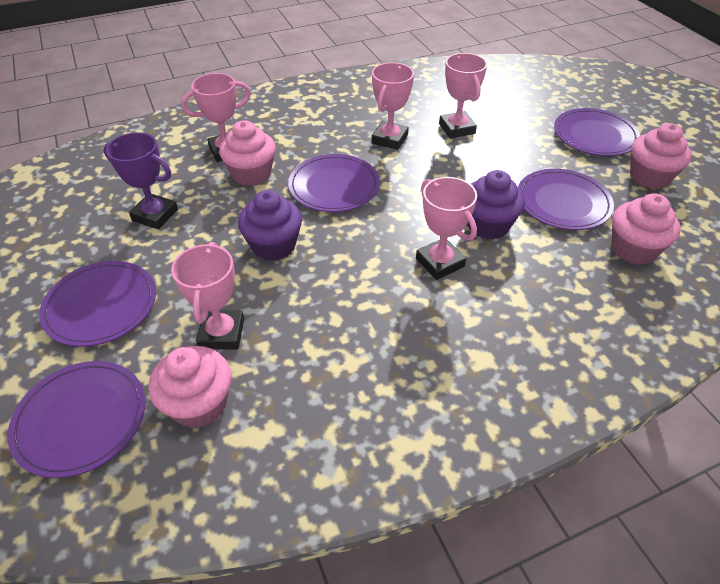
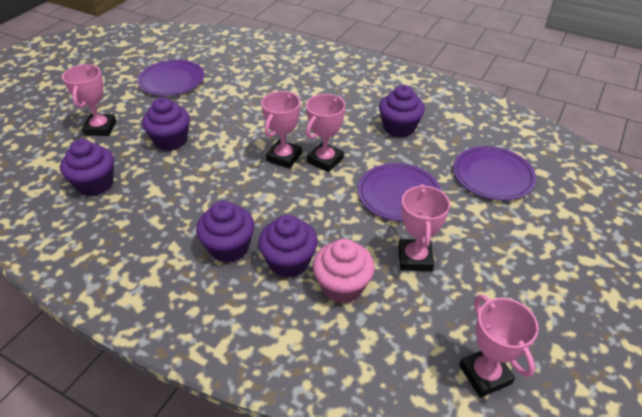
pink cupcake: [148,346,231,428] [219,120,276,186] [611,193,681,265] [630,123,692,189] = 4 -> [313,239,375,303] = 1
purple cupcake: [238,190,302,261] [467,170,525,240] = 2 -> [60,139,114,196] [142,97,190,151] [196,201,254,262] [258,215,318,278] [379,85,425,137] = 5
purple plate: [8,361,145,478] [39,261,156,347] [288,154,380,212] [518,169,614,230] [554,108,640,156] = 5 -> [137,60,204,96] [358,163,441,221] [453,146,536,200] = 3
purple trophy: [103,132,178,229] = 1 -> none = 0

